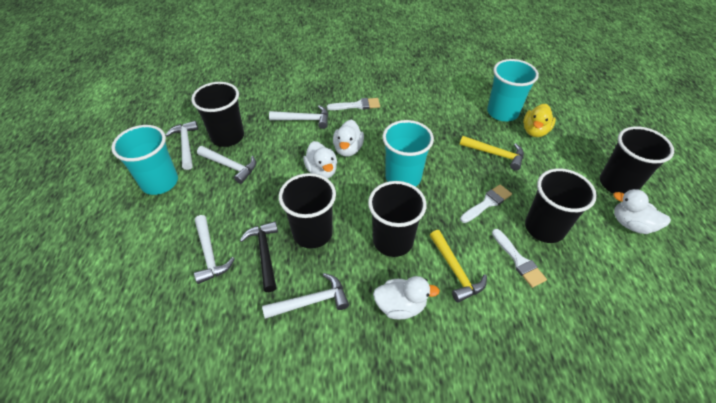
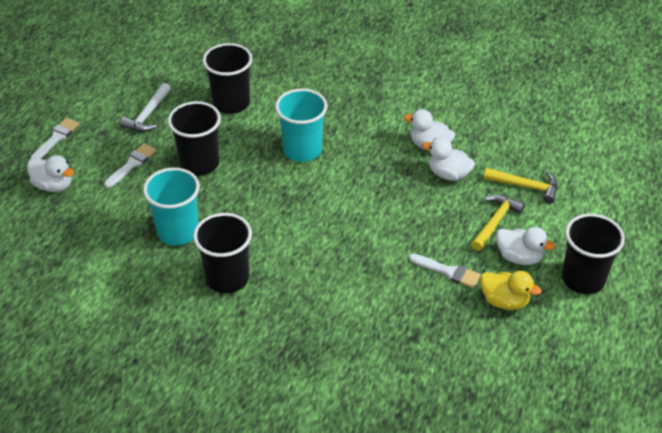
black cup: [191,82,244,147] [279,173,336,248] [368,181,427,257] [525,169,597,243] [600,126,674,194] = 5 -> [168,101,221,175] [193,213,252,293] [202,43,252,114] [562,214,625,294] = 4
black hammer: [240,221,278,292] = 1 -> none = 0
turquoise cup: [111,125,178,195] [382,120,434,187] [487,59,539,121] = 3 -> [143,168,200,246] [275,89,327,162] = 2
white hammer: [165,121,198,170] [194,215,234,284] [197,146,256,184] [262,273,349,319] [269,105,328,129] = 5 -> [120,83,171,132] = 1

